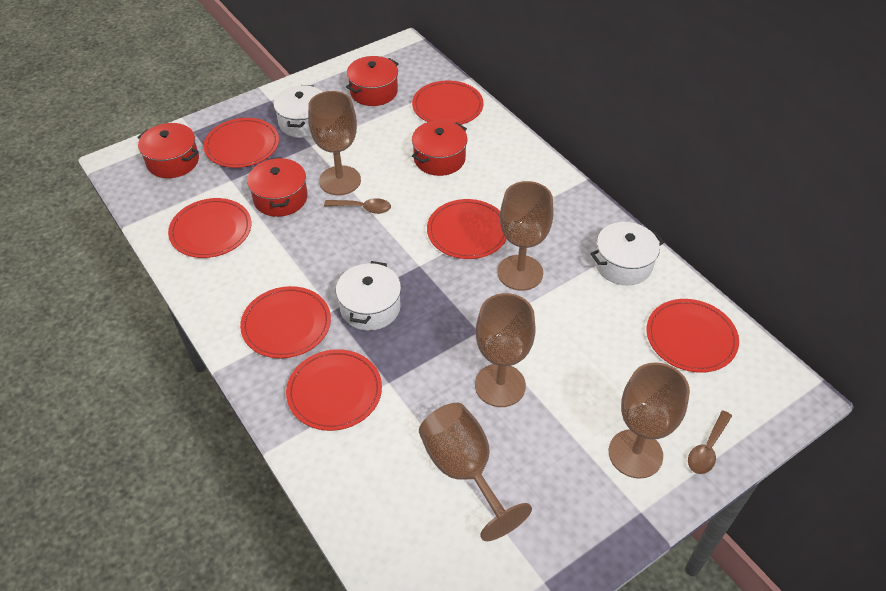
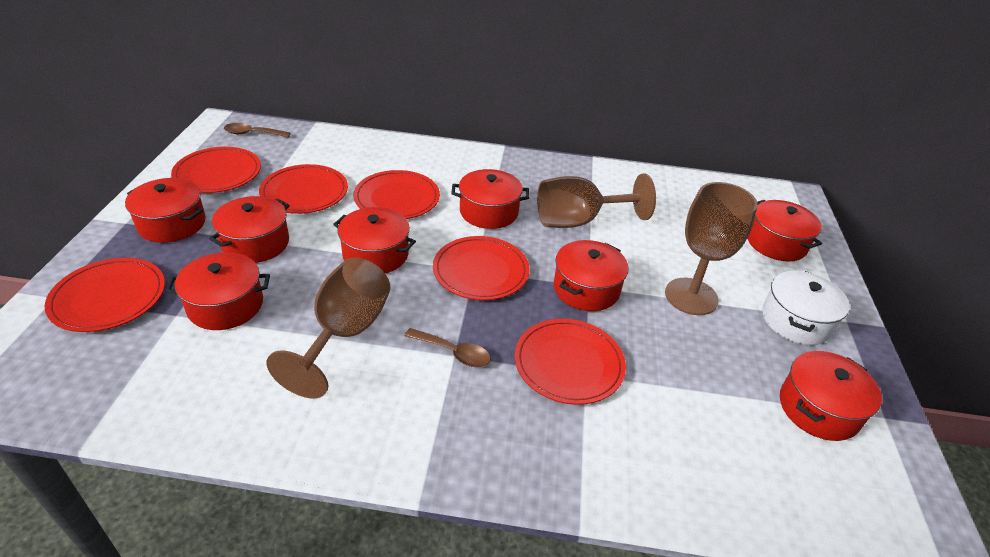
brown goblet: [308,91,361,195] [419,403,532,541] [475,293,536,407] [497,181,554,291] [609,362,690,479] = 5 -> [267,257,390,398] [537,173,656,228] [665,182,757,315] = 3
red plate: [168,198,251,258] [203,118,279,168] [240,286,331,358] [286,349,382,431] [412,80,484,125] [427,199,507,259] [646,299,739,373] = 7 -> [45,258,165,332] [171,147,261,193] [259,164,348,214] [353,170,440,219] [433,236,530,300] [514,319,626,405] = 6
red pot: [137,123,199,178] [247,157,308,217] [346,56,399,106] [412,120,468,176] = 4 -> [125,178,206,243] [166,252,270,330] [209,196,290,263] [333,207,416,273] [451,169,529,229] [553,240,628,311] [748,200,822,262] [780,351,882,441] = 8
white pot: [274,85,323,138] [336,261,401,331] [590,222,664,286] = 3 -> [762,271,849,345] = 1

